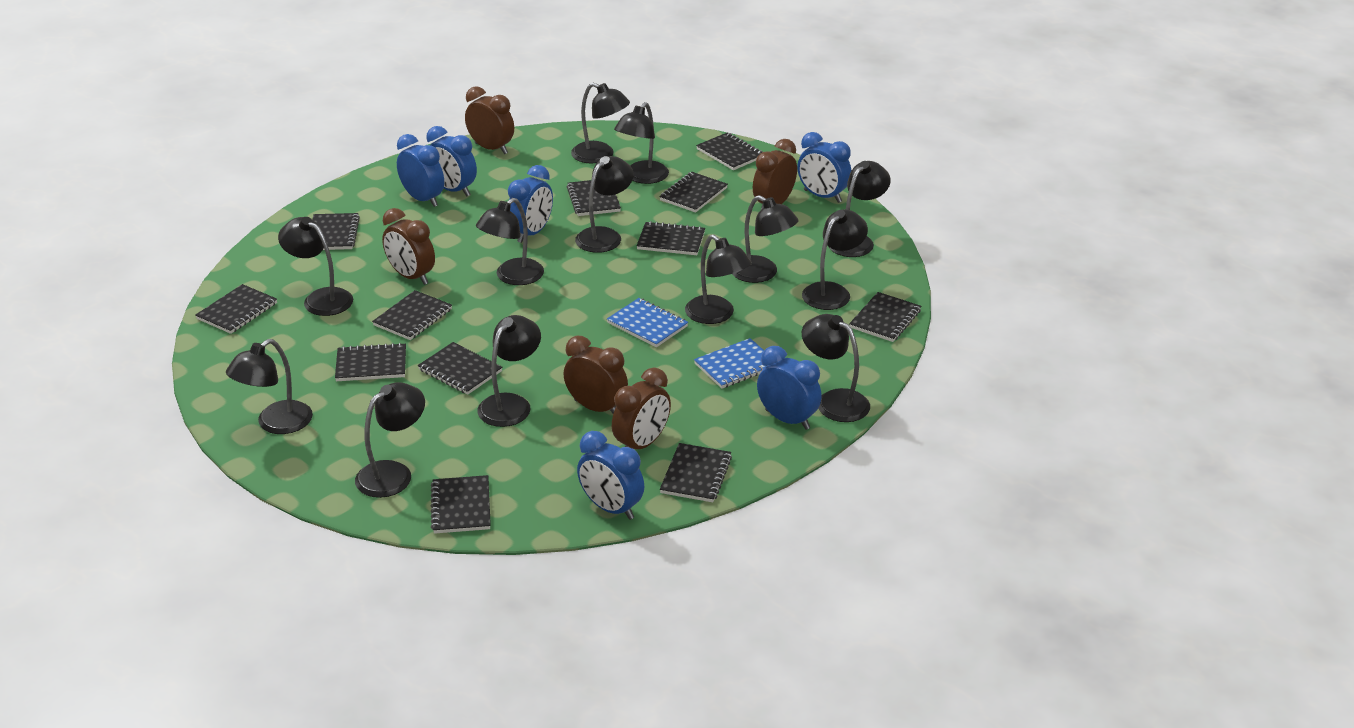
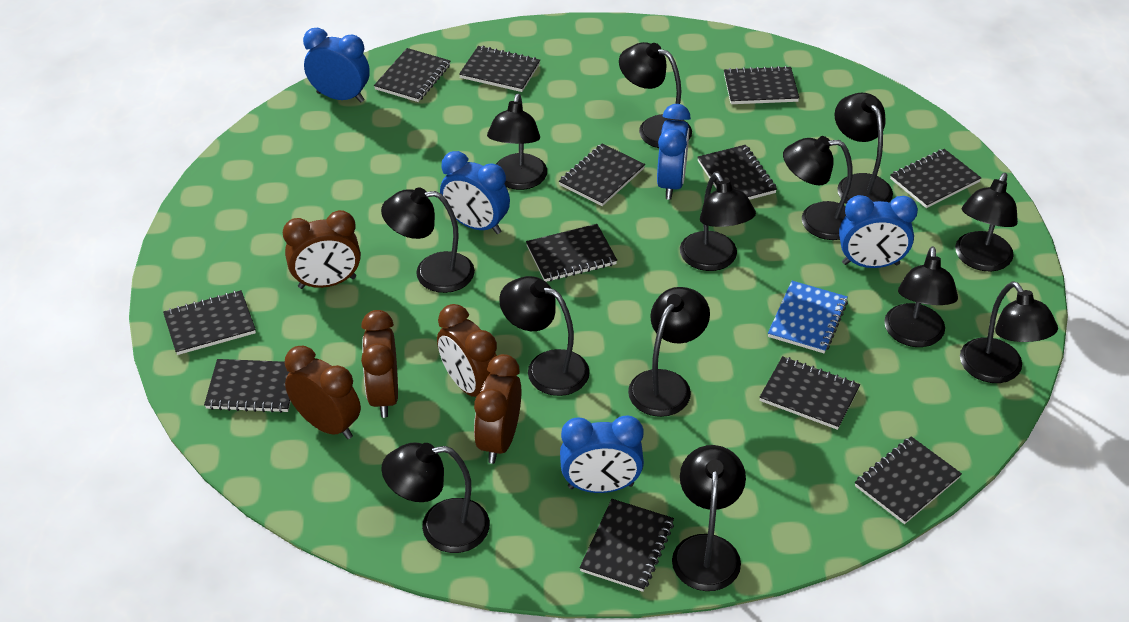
blue clock: [397,134,444,207] [426,126,477,196] [508,165,553,243] [577,431,644,520] [757,346,822,430] [797,132,851,203] = 6 -> [303,28,370,103] [440,151,510,234] [560,416,644,493] [657,104,691,200] [839,195,918,268] = 5
blue notebook: [607,298,688,347] [694,338,766,389] = 2 -> [768,281,848,353] = 1

